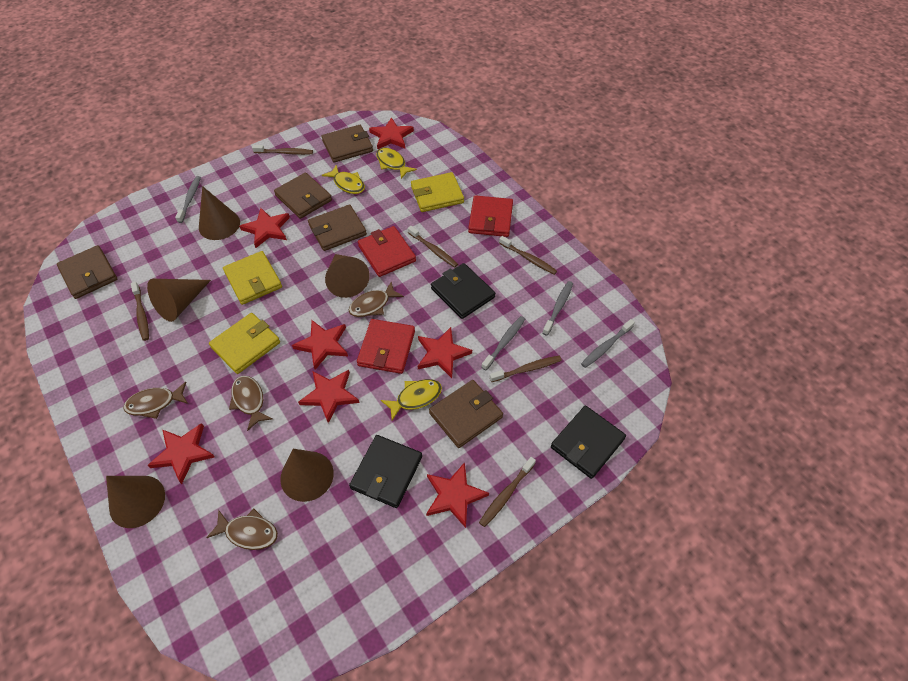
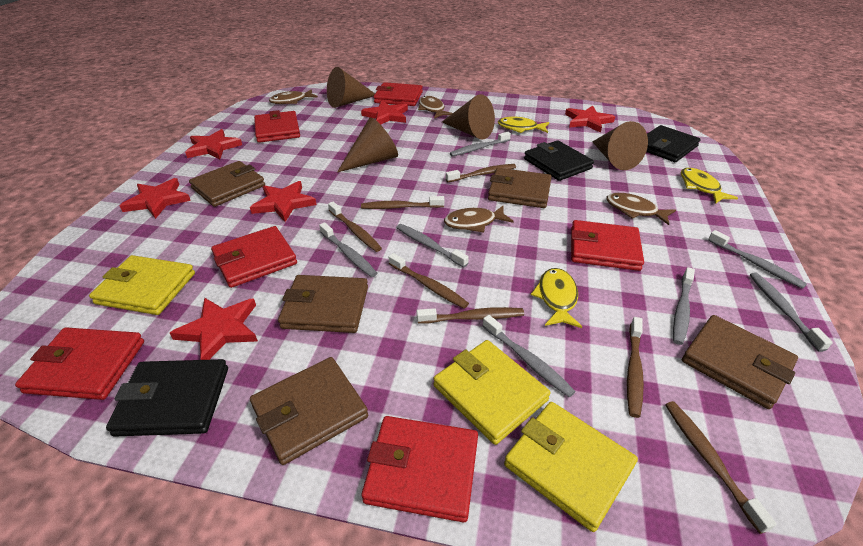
brown cone: [106,476,165,528] [147,279,211,322] [199,186,240,240] [280,449,334,502] [325,254,370,298] = 5 -> [327,67,375,108] [337,117,398,172] [442,94,495,140] [592,121,648,170] = 4
brown toothbrush: [131,282,149,341] [252,145,313,155] [408,226,458,268] [479,457,536,527] [490,356,562,382] [499,236,557,275] = 6 -> [328,202,382,252] [361,196,444,209] [389,253,469,308] [417,307,524,324] [446,164,516,182] [627,317,644,418] [665,401,777,534] = 7
grey toothbrush: [175,176,201,223] [481,316,525,370] [542,281,573,335] [581,319,635,368] = 4 -> [319,222,377,277] [396,224,469,267] [450,132,511,156] [483,315,576,397] [673,267,695,345] [708,230,807,289] [750,272,833,352] = 7
red star: [147,423,215,484] [239,208,290,248] [292,320,348,370] [298,370,360,423] [369,117,414,150] [418,327,472,378] [426,462,489,528] = 7 -> [120,178,191,219] [170,298,258,360] [185,129,242,160] [250,181,317,222] [361,100,408,125] [565,106,615,133] = 6
red wallet: [357,319,415,374] [358,226,416,277] [468,195,513,237] = 3 -> [15,327,144,400] [211,226,297,288] [254,110,300,143] [361,416,478,522] [374,82,423,106] [571,220,644,271] = 6

